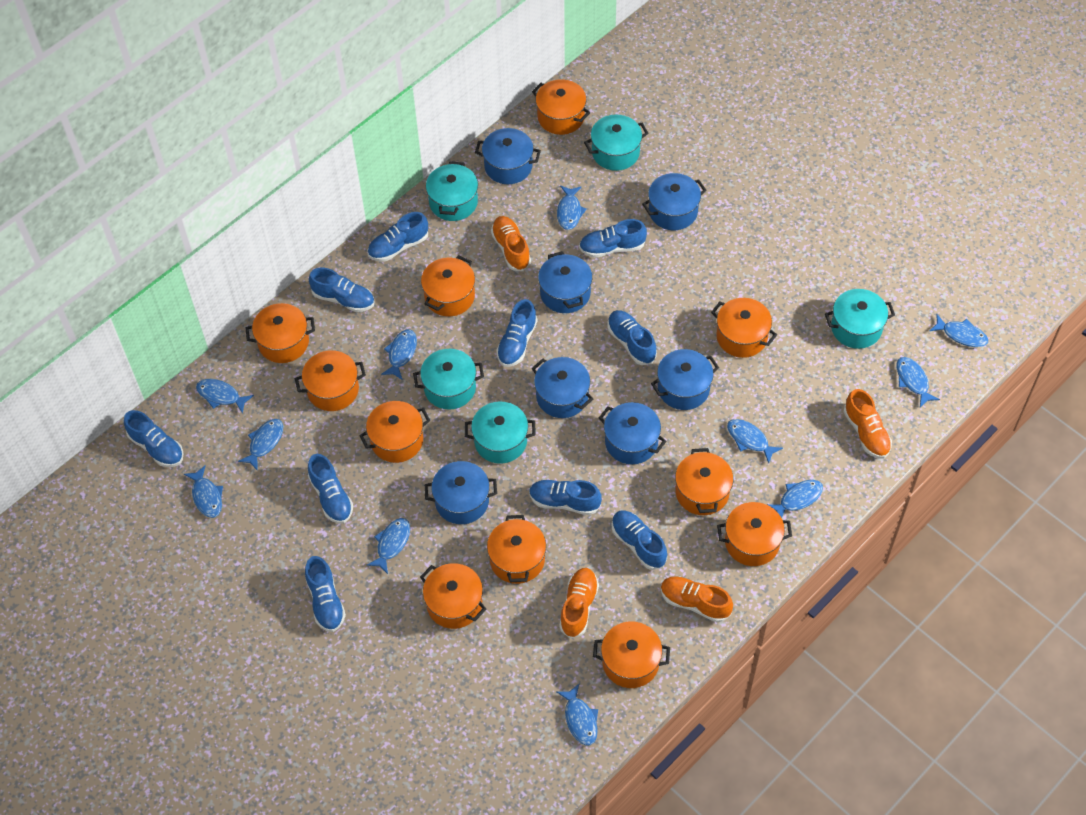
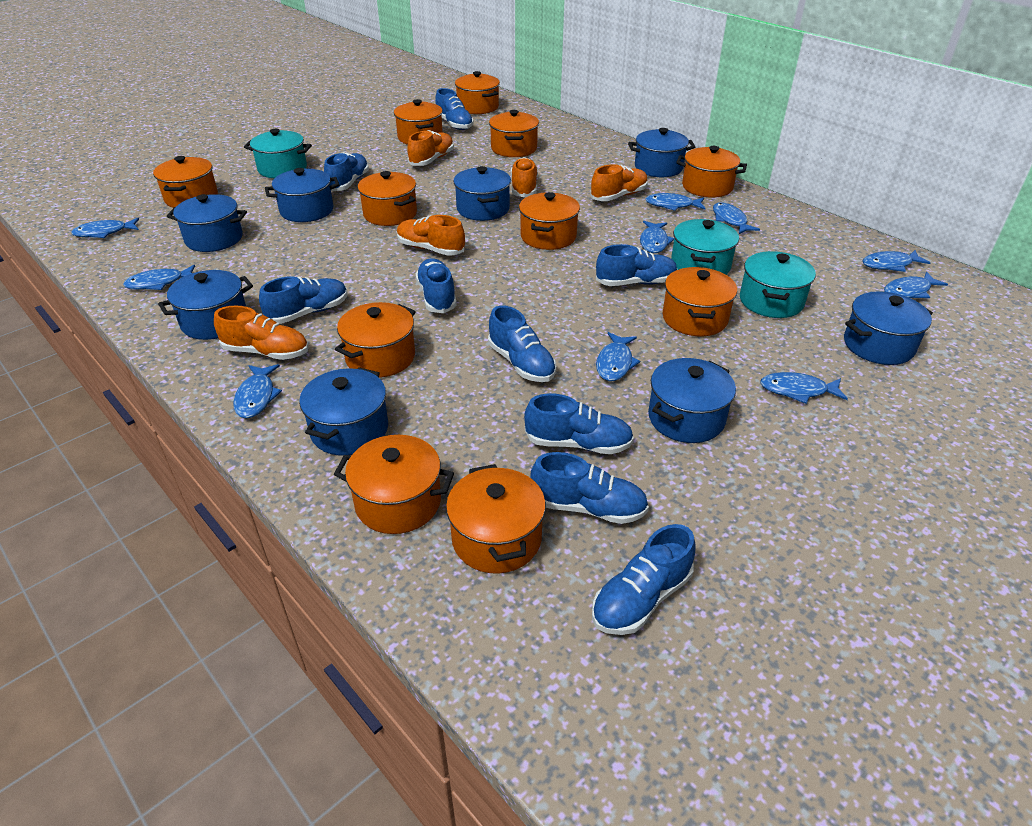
blue fish: [184,465,223,518] [196,379,254,414] [238,419,283,471] [367,518,410,574] [381,329,417,380] [556,684,598,746] [557,186,587,230] [727,419,783,463] [766,480,823,518] [896,357,940,407] [929,314,988,347] = 11 -> [71,218,139,238] [123,265,195,290] [233,364,282,418] [596,332,640,381] [640,221,674,253] [645,193,705,211] [713,202,760,234] [760,372,848,404] [863,250,931,272] [884,271,948,298] = 10
blue pot: [424,461,497,524] [475,128,541,184] [532,357,593,418] [538,251,592,313] [599,402,666,465] [642,173,707,230] [651,349,719,410] = 7 -> [158,270,253,340] [167,194,247,252] [265,168,339,222] [299,367,388,456] [453,166,511,221] [628,128,695,177] [648,358,736,443] [844,291,933,365] = 8
blue shoe: [124,410,184,467] [305,556,346,632] [308,454,353,523] [309,268,375,312] [367,212,428,261] [496,299,537,367] [529,480,602,515] [579,219,647,258] [608,310,657,365] [612,510,667,570] = 10 -> [259,276,348,324] [324,152,369,191] [415,258,457,313] [435,88,474,130] [488,306,556,382] [524,394,634,454] [530,452,649,524] [592,524,696,635] [596,244,678,286] = 9
orange shoe: [491,216,531,271] [559,568,599,638] [661,576,733,622] [844,389,892,458] = 4 -> [214,305,308,360] [397,215,465,256] [407,130,454,166] [511,157,538,197] [590,164,648,201] = 5
turquoise pot: [413,349,484,410] [426,161,478,221] [465,401,535,464] [584,115,649,171] [825,289,895,349] = 5 -> [244,129,312,178] [671,219,739,275] [740,251,816,318] = 3

